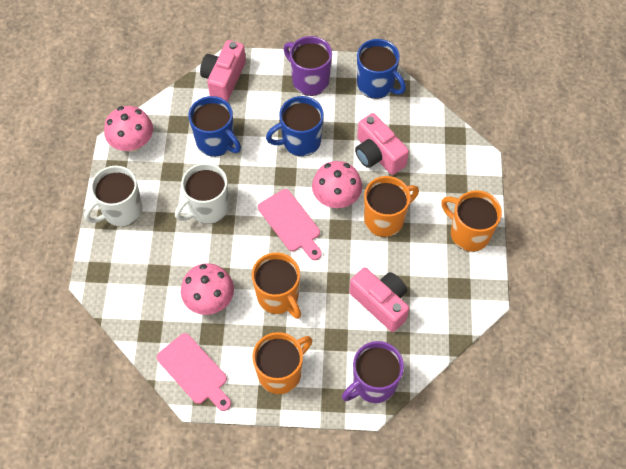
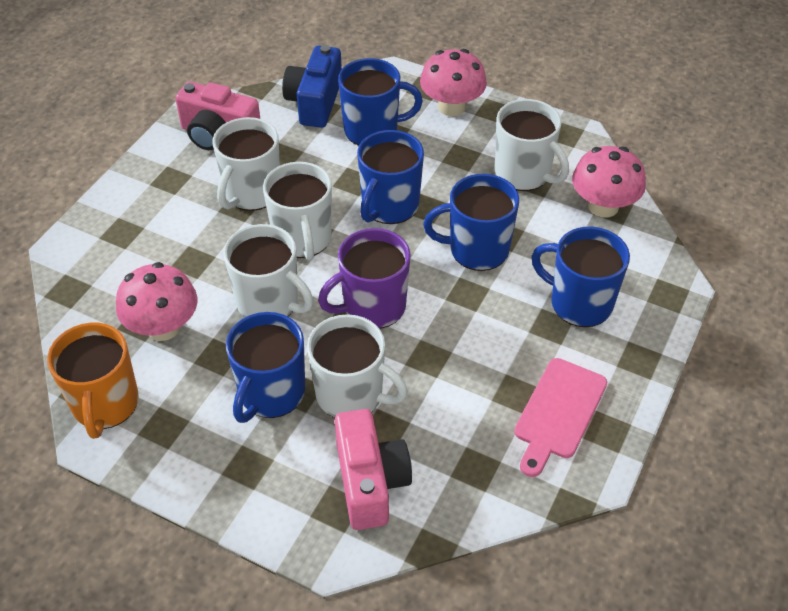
blue camera: none = 0 -> [282,45,342,128] = 1
blue mug: [189,96,241,157] [266,96,324,157] [357,39,406,99] = 3 -> [226,312,305,423] [338,58,423,146] [357,130,424,224] [423,174,519,271] [531,227,630,327] = 5
orange mug: [252,253,301,319] [252,332,312,394] [364,176,419,237] [441,190,502,252] = 4 -> [47,323,139,439] = 1
pink camera: [200,40,246,102] [349,268,409,332] [355,113,409,175] = 3 -> [175,82,260,150] [335,409,412,530] = 2
pink cutting board: [157,333,231,411] [258,189,322,260] = 2 -> [514,358,607,477] = 1
purple mug: [284,36,332,96] [342,341,404,403] = 2 -> [318,228,411,329] = 1
white mug: [84,166,143,227] [175,163,229,224] = 2 -> [213,117,280,211] [223,224,313,318] [263,162,332,260] [307,314,408,418] [495,99,569,191] = 5

